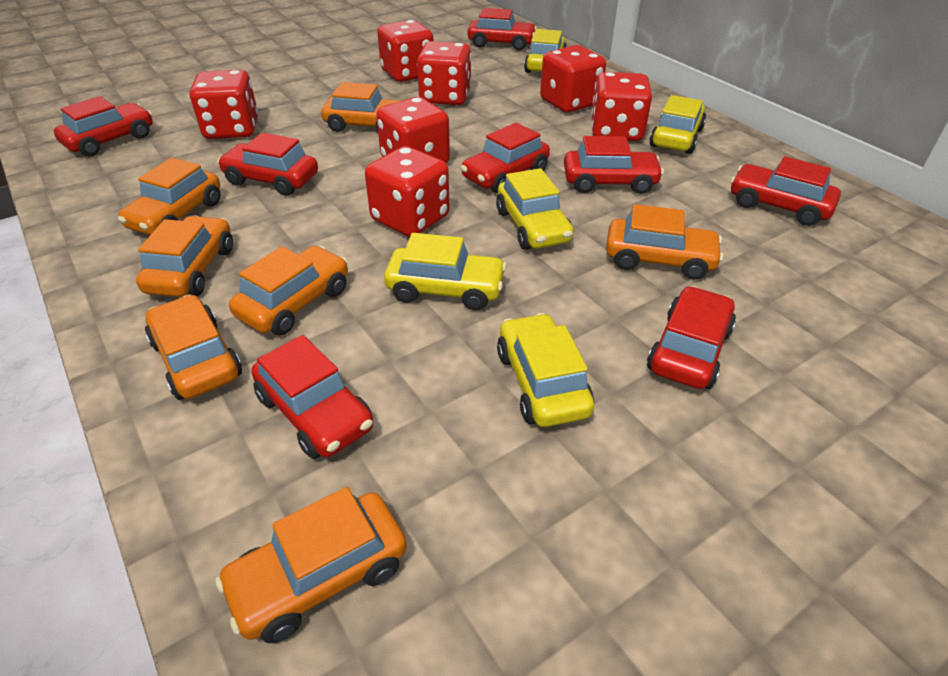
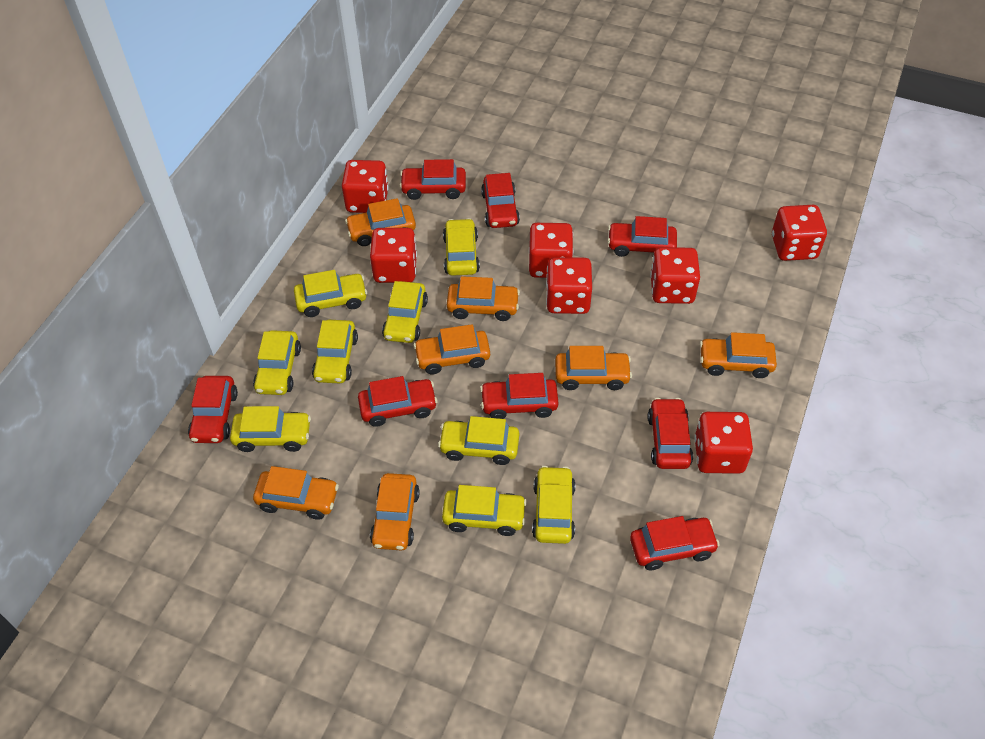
yellow car: [384,233,507,310] [496,168,574,250] [497,313,594,427] [524,29,566,73] [649,95,706,154] = 5 -> [230,406,311,452] [253,330,301,395] [294,270,367,317] [312,320,358,383] [382,281,428,343] [438,416,519,465] [442,485,527,536] [443,218,480,276] [532,466,575,544] = 9

